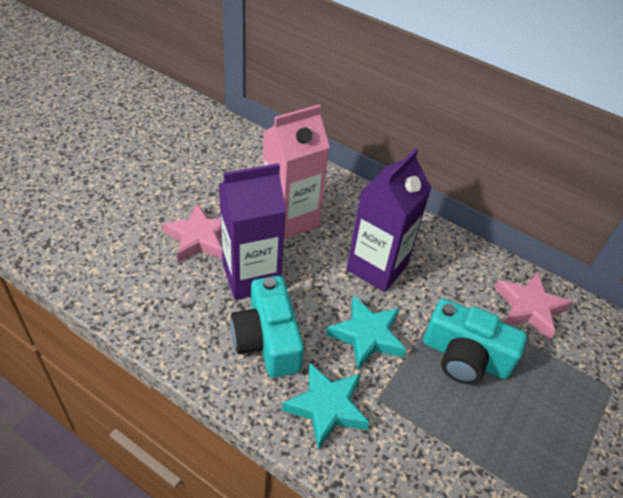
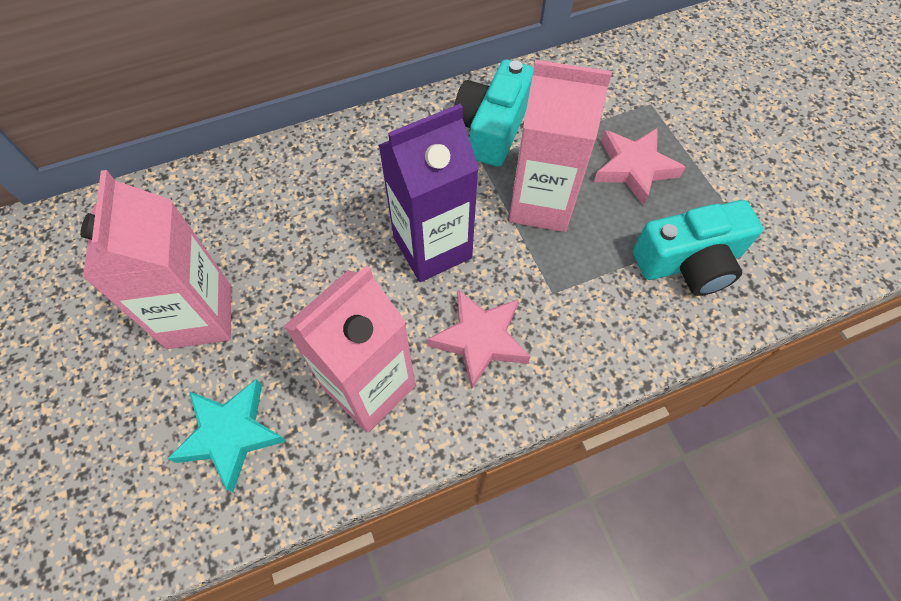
pink carton: [263,104,330,239] = 1 -> [80,170,231,349] [284,265,415,433] [509,60,612,232] = 3
purple carton: [219,163,286,300] [347,148,431,292] = 2 -> [378,104,479,282] = 1
turquoise star: [282,363,370,450] [326,295,406,370] = 2 -> [167,379,286,492] = 1

